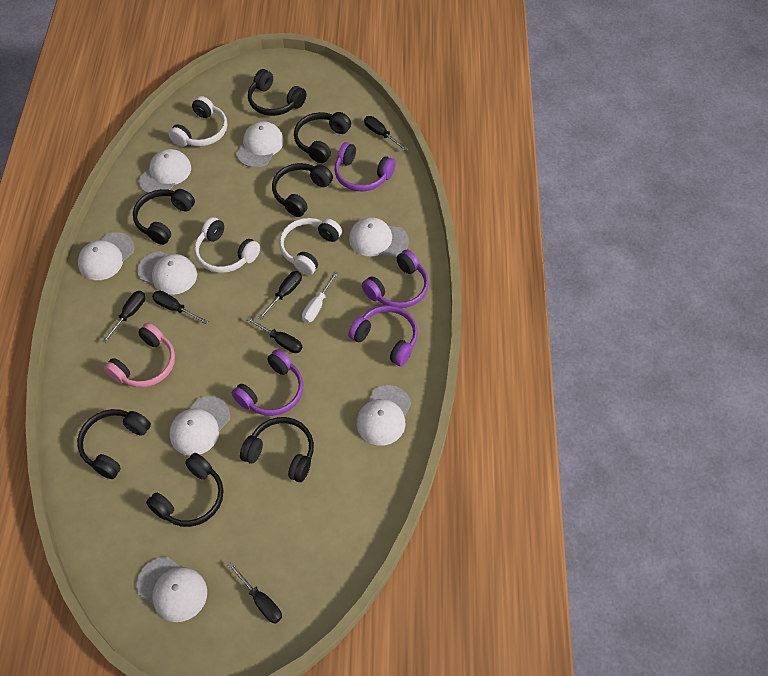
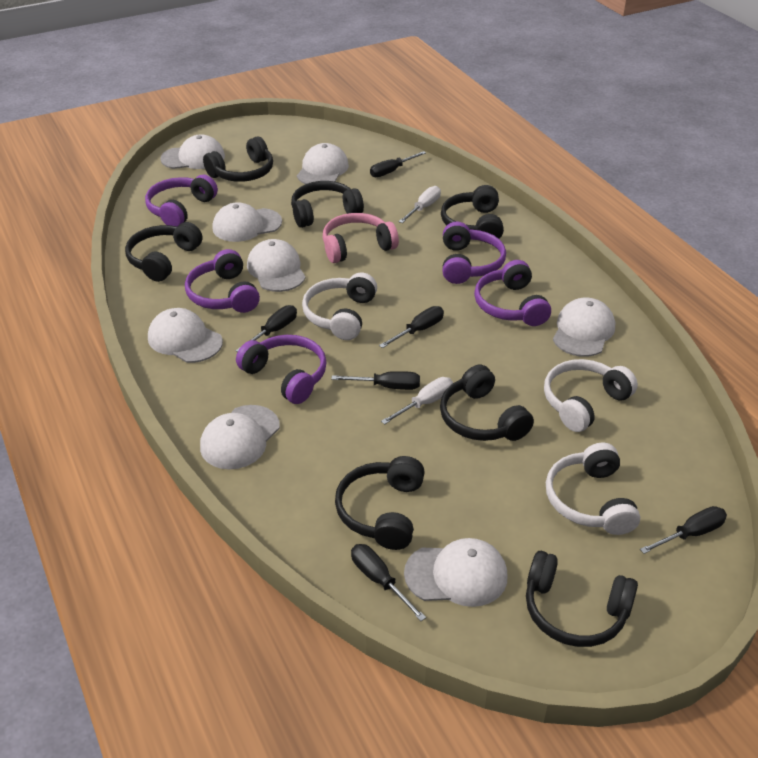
purple headphones: [232,349,303,416] [334,142,396,191] [348,306,418,366] [362,250,429,308] = 4 -> [145,174,218,227] [185,249,260,313] [236,335,327,404] [443,222,506,284] [474,260,551,326] = 5
white screwdriver: [302,271,338,323] = 1 -> [381,377,453,425] [399,186,441,223] = 2

